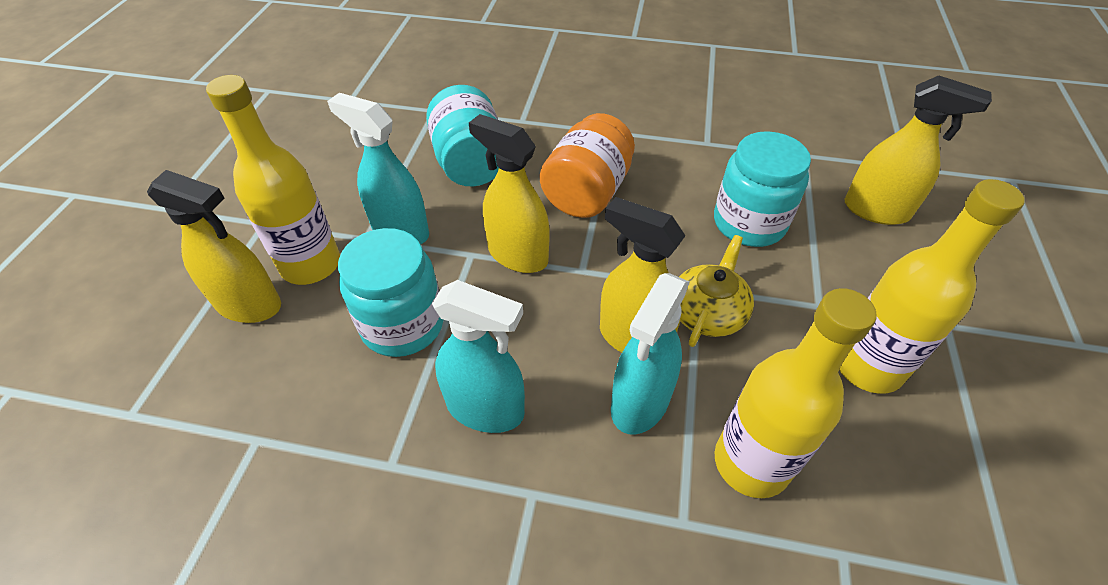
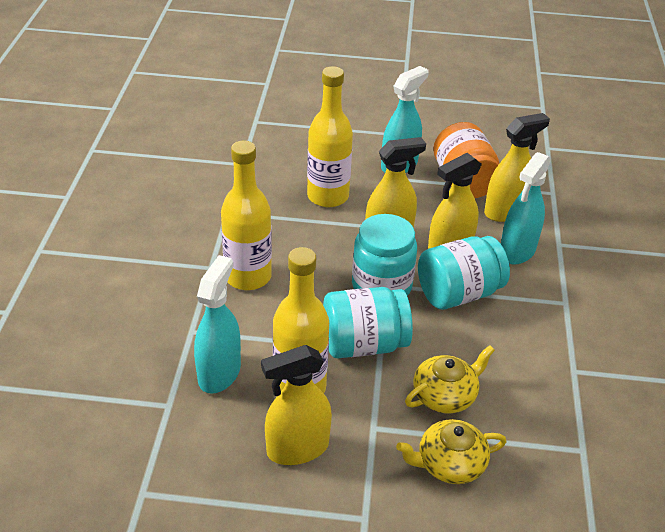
yellow teapot: [679,235,754,347] = 1 -> [396,419,507,484] [405,345,495,413] = 2

